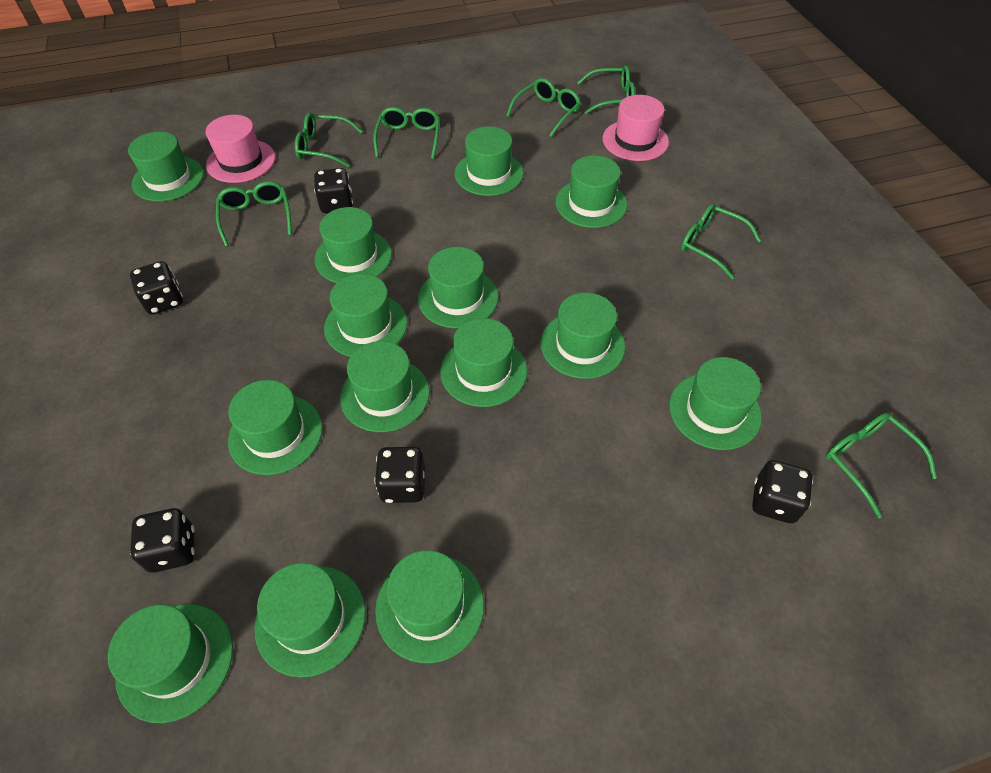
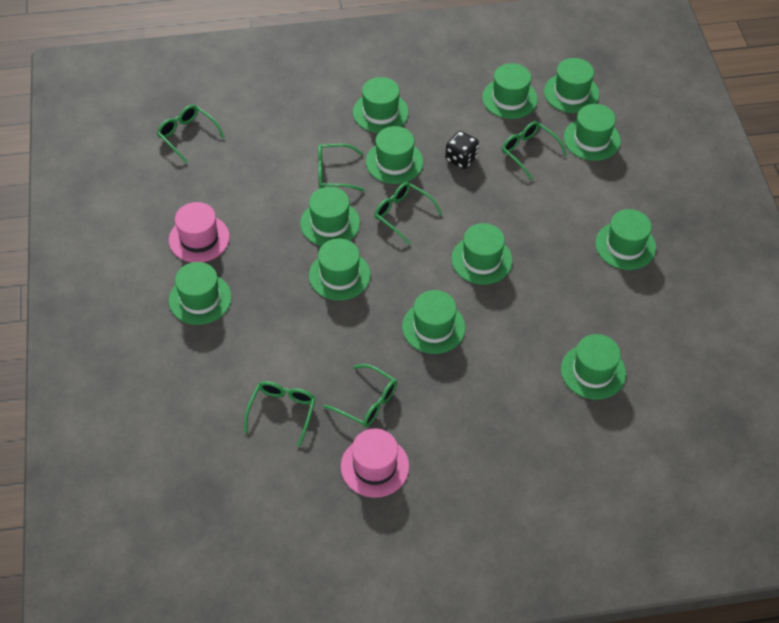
black dice: [130,261,183,315] [130,508,195,573] [314,168,353,213] [374,447,425,503] [752,460,813,523] = 5 -> [445,131,479,169] = 1
green glasses: [216,181,292,247] [295,113,362,167] [373,107,440,159] [506,78,581,137] [577,65,635,114] [681,204,761,279] [826,412,937,518] = 7 -> [157,105,225,163] [244,381,316,447] [318,144,365,192] [323,364,397,427] [374,182,442,245] [502,121,567,180] = 6
green hat: [108,604,233,723] [128,132,204,201] [228,380,322,475] [254,563,366,677] [315,207,392,283] [324,274,407,357] [340,341,430,432] [375,550,484,663] [418,247,498,328] [440,318,527,407] [455,126,523,196] [540,292,625,379] [556,155,627,228] [669,357,762,450] = 14 -> [169,262,232,325] [300,187,360,246] [309,238,371,300] [353,77,409,133] [366,126,423,184] [402,290,466,354] [451,223,513,285] [482,63,538,119] [544,58,599,113] [561,334,626,399] [564,104,621,161] [595,209,656,270] = 12

